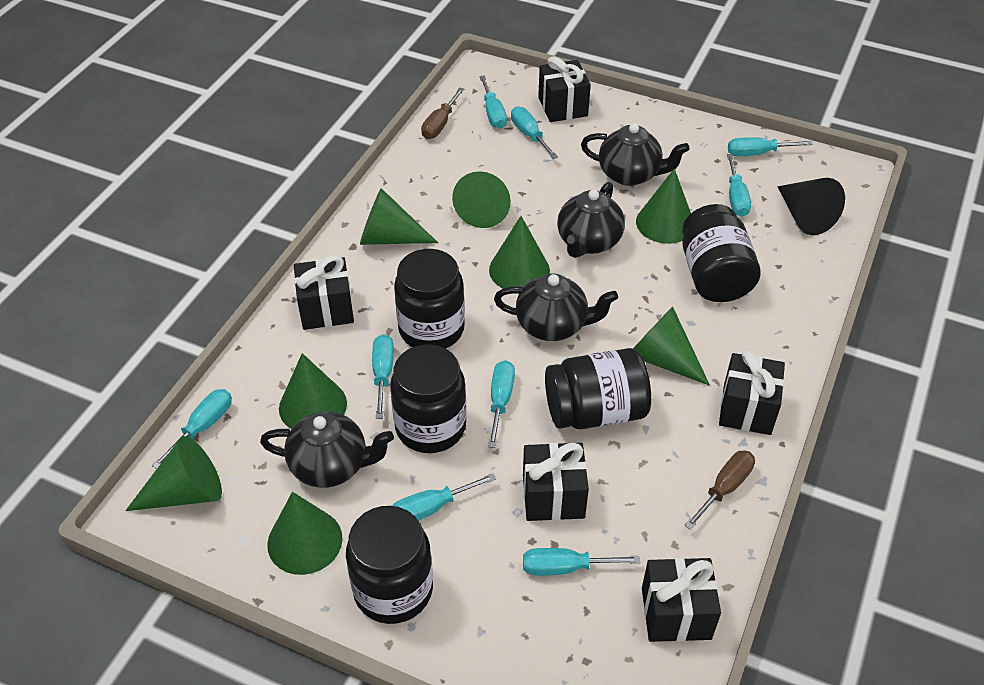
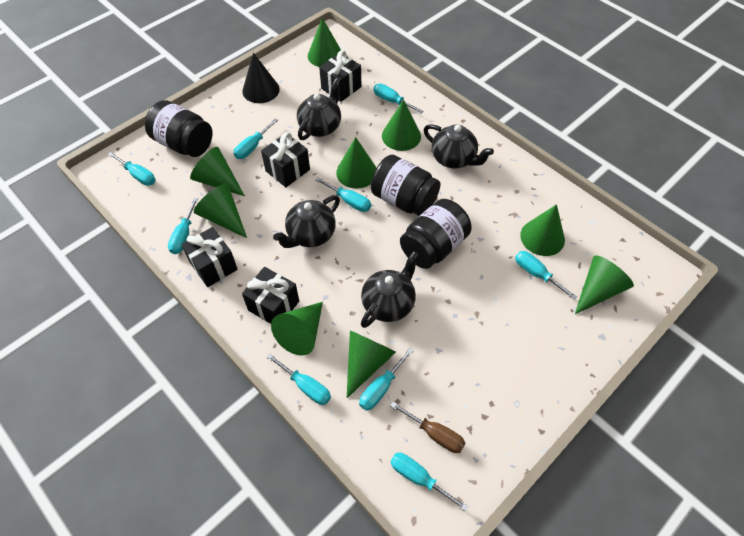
black gift: [294,255,354,330] [523,443,589,521] [538,56,591,122] [642,558,721,642] [719,350,785,435] = 5 -> [181,227,238,287] [242,267,299,324] [261,132,310,187] [319,50,361,102] = 4
black jar: [346,506,433,624] [390,344,467,453] [394,249,465,349] [545,348,651,429] [682,204,761,302] = 5 -> [145,100,213,157] [371,155,440,216] [400,199,472,269] = 3
brown screwdriver: [421,88,464,139] [684,450,755,530] = 2 -> [390,402,465,453] = 1
green cone: [125,436,222,511] [267,492,343,575] [279,353,347,429] [360,188,438,245] [452,171,511,228] [489,216,550,288] [634,307,710,386] [636,169,691,244] = 8 -> [190,147,245,196] [194,184,247,238] [271,302,323,355] [308,18,341,67] [336,137,376,189] [347,330,396,398] [382,100,421,151] [520,204,565,256] [575,255,634,314] = 9

